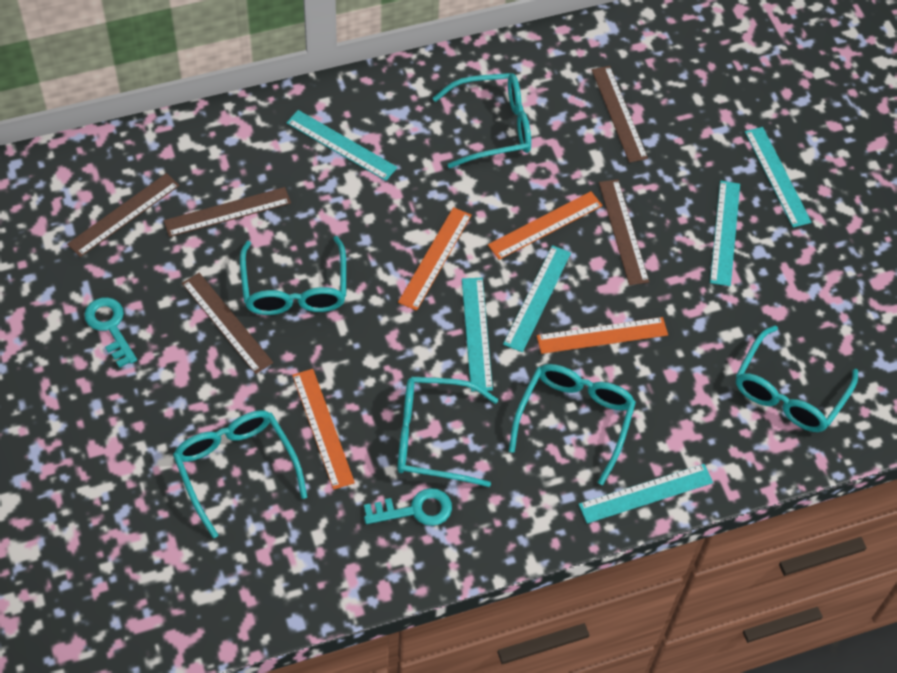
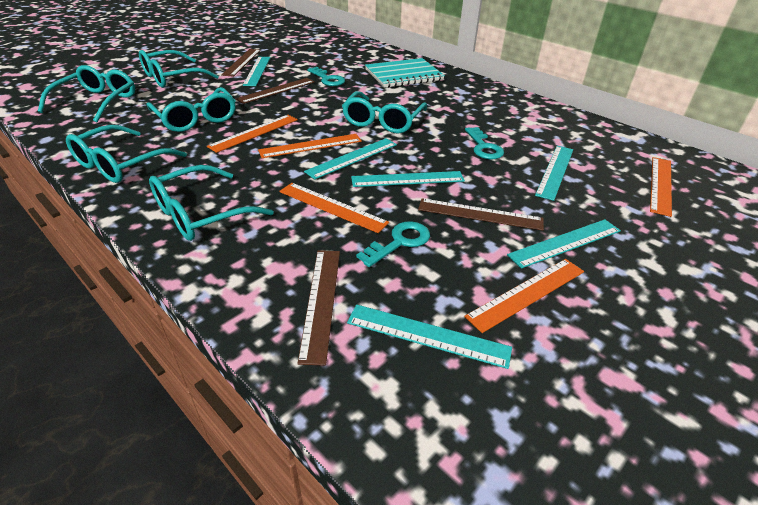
brown ruler: [67,173,180,257] [164,187,291,237] [182,273,273,374] [592,66,648,163] [599,179,649,285] = 5 -> [221,49,261,77] [236,78,315,104] [297,250,340,366] [418,198,544,231] = 4
orange ruler: [292,369,355,490] [398,207,472,311] [488,191,603,260] [537,317,668,354] = 4 -> [207,115,298,153] [258,134,362,158] [279,183,389,233] [464,259,584,333] [650,157,672,217] = 5
turquoise key: [84,297,137,368] [364,488,452,526] = 2 -> [307,67,345,86] [356,221,430,267] [465,127,504,159] = 3
turquoise notebook: none = 0 -> [365,58,445,88] = 1

